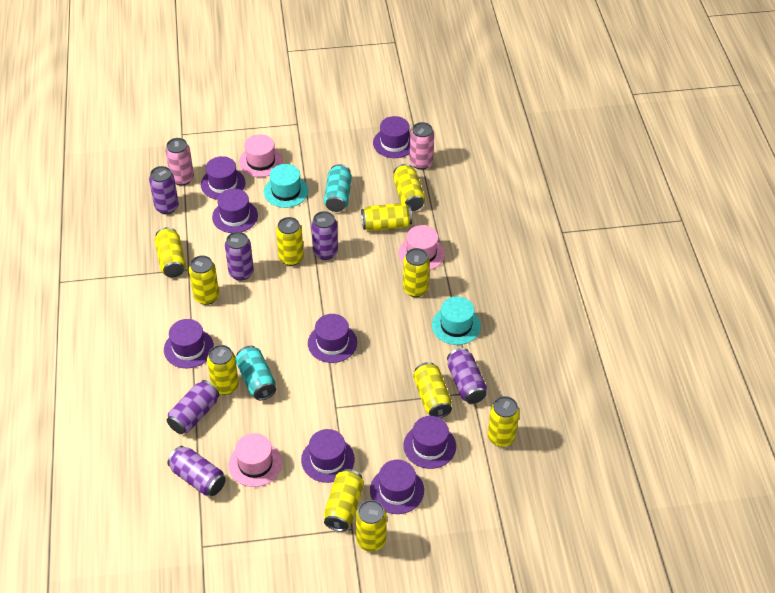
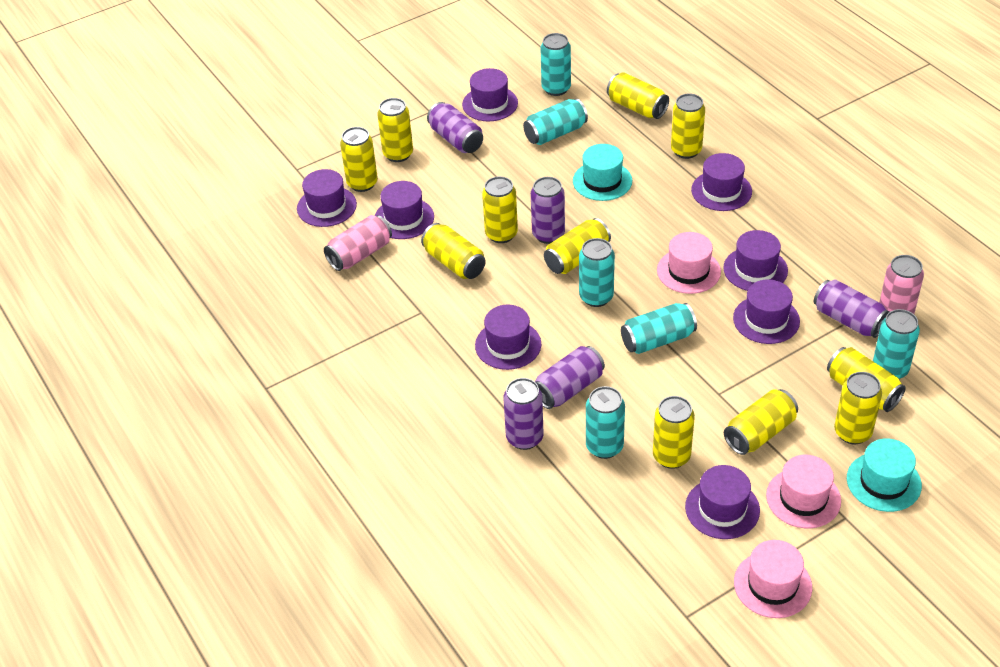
purple can: [149,166,179,214] [167,380,220,434] [167,446,226,496] [225,232,254,281] [311,211,338,260] [447,348,487,404] = 6 -> [427,102,483,153] [503,378,543,450] [531,177,565,244] [535,346,605,409] [814,279,889,338] = 5
turquoise can: [236,346,276,400] [324,164,352,212] = 2 -> [523,99,588,145] [540,33,571,96] [579,238,615,307] [586,386,625,459] [621,303,697,354] [873,309,920,379] = 6

